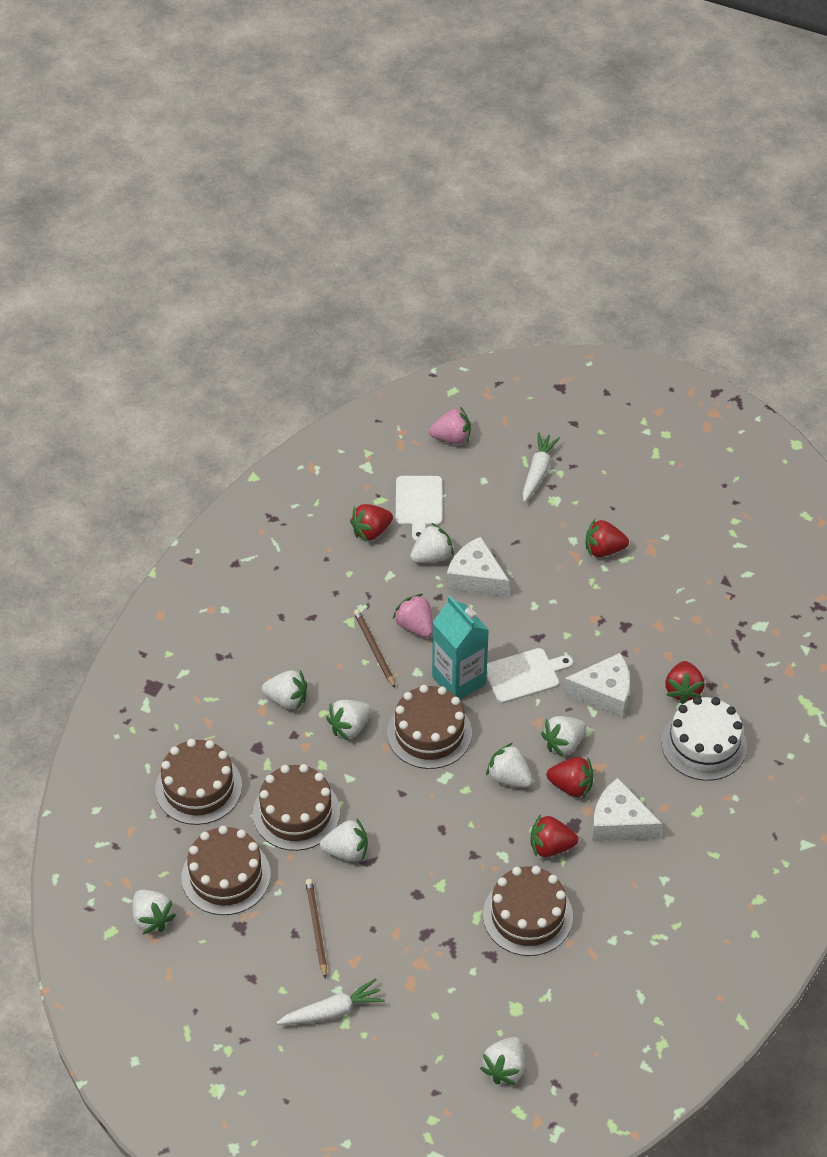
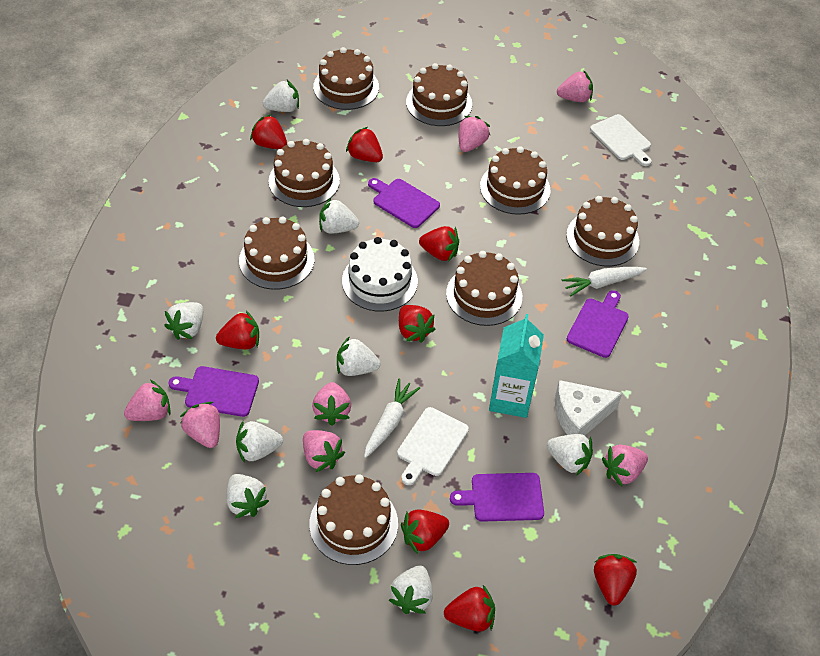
brown cake: [155,739,242,825] [182,826,271,915] [253,764,340,851] [387,685,472,769] [483,866,573,956] = 5 -> [239,217,314,290] [268,139,340,207] [309,474,398,565] [313,47,379,110] [406,63,472,126] [446,251,522,326] [480,146,550,215] [566,196,639,266] = 8
brown pencil: [306,879,327,979] [354,609,395,688] = 2 -> none = 0
pink strawberry: [393,594,433,638] [429,407,471,444] = 2 -> [124,380,171,421] [180,402,220,448] [303,430,345,472] [312,382,351,426] [459,116,491,152] [557,70,593,102] [602,445,648,486] = 7
purple cutting board: none = 0 -> [168,366,259,417] [368,178,440,228] [450,473,544,522] [567,290,629,358] = 4
red strawberry: [350,504,393,542] [530,814,578,857] [547,757,594,798] [586,519,629,557] [665,661,705,704] = 5 -> [216,311,259,350] [250,114,287,149] [346,127,383,162] [399,305,436,343] [401,510,449,554] [419,226,459,262] [444,585,495,632] [594,554,637,605] = 8
white cheese: [446,537,509,597] [563,653,630,718] [592,778,662,841] = 3 -> [555,380,623,436] = 1

